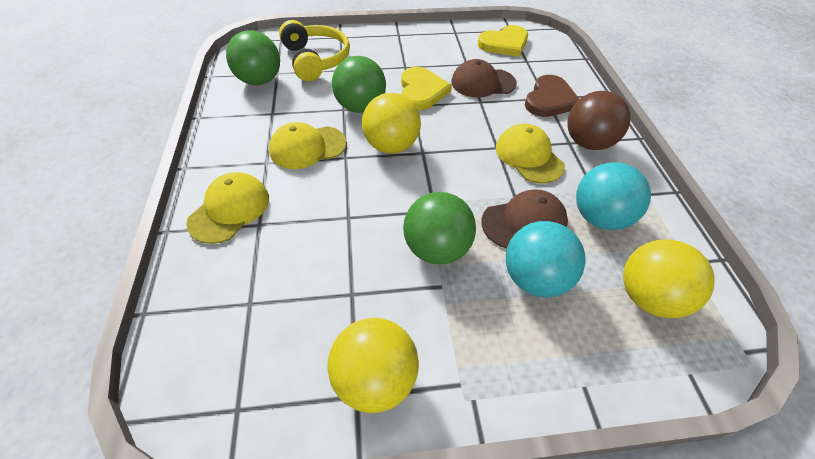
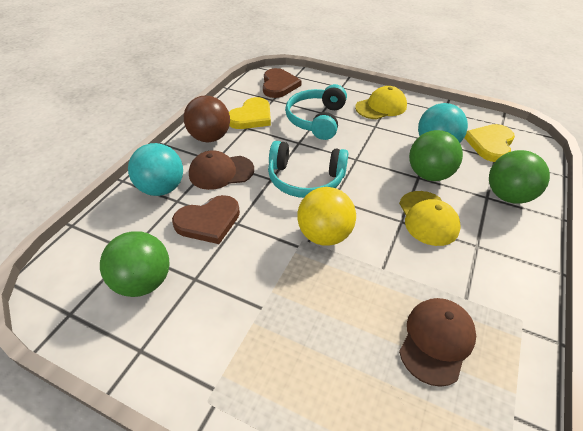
brown heart: [525,75,579,117] = 1 -> [172,195,240,244] [263,68,301,98] = 2
turquoise headphones: none = 0 -> [268,141,349,198] [285,84,347,140] = 2
yellow ball: [328,318,419,413] [362,93,421,154] [623,239,715,318] = 3 -> [297,187,356,246] = 1
yellow cap: [186,172,269,244] [269,122,347,169] [496,124,565,184] = 3 -> [355,86,407,119] [399,191,461,246] = 2
yellow headphones: [279,20,350,81] = 1 -> none = 0

